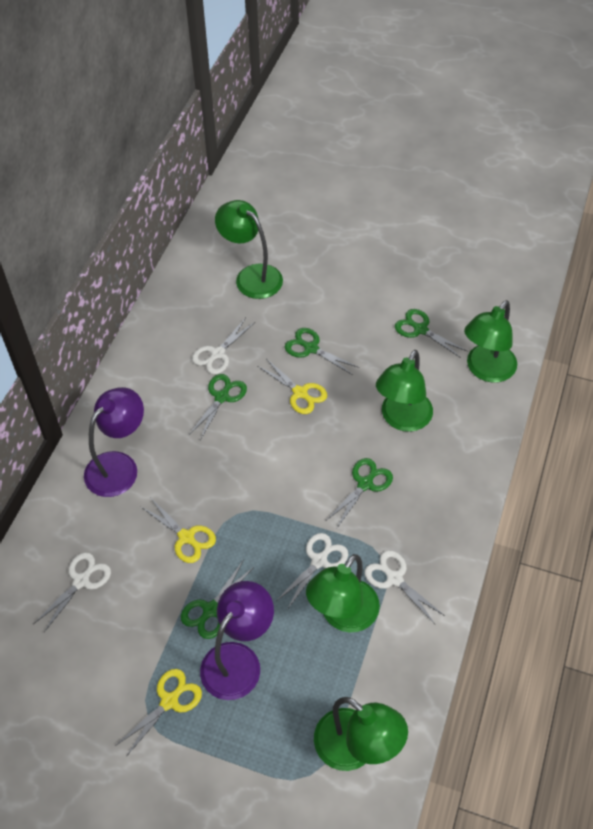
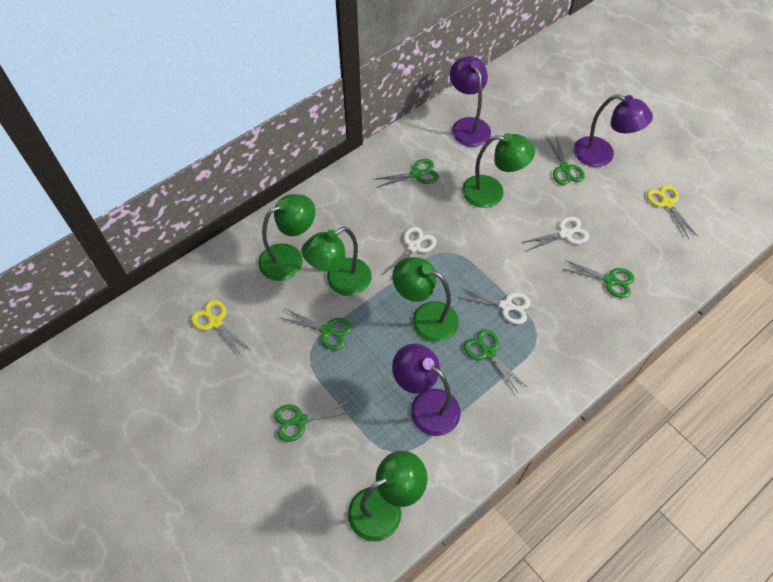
green scissors: [181,561,255,639] [189,374,247,440] [285,328,359,375] [327,458,393,528] [395,309,468,358] = 5 -> [274,401,354,442] [281,308,352,350] [373,159,439,188] [464,329,528,394] [546,136,585,185] [563,260,634,298] = 6
purple lamp: [84,387,144,497] [200,581,274,700] = 2 -> [392,344,461,436] [450,56,491,147] [573,94,653,167] = 3
white scissors: [33,552,111,632] [192,318,255,375] [276,533,348,610] [365,550,445,625] = 4 -> [381,227,436,282] [457,288,531,324] [521,217,589,251] = 3
yellow scissors: [115,669,202,757] [140,499,216,563] [258,359,327,414] = 3 -> [191,300,251,358] [647,185,698,239] = 2

